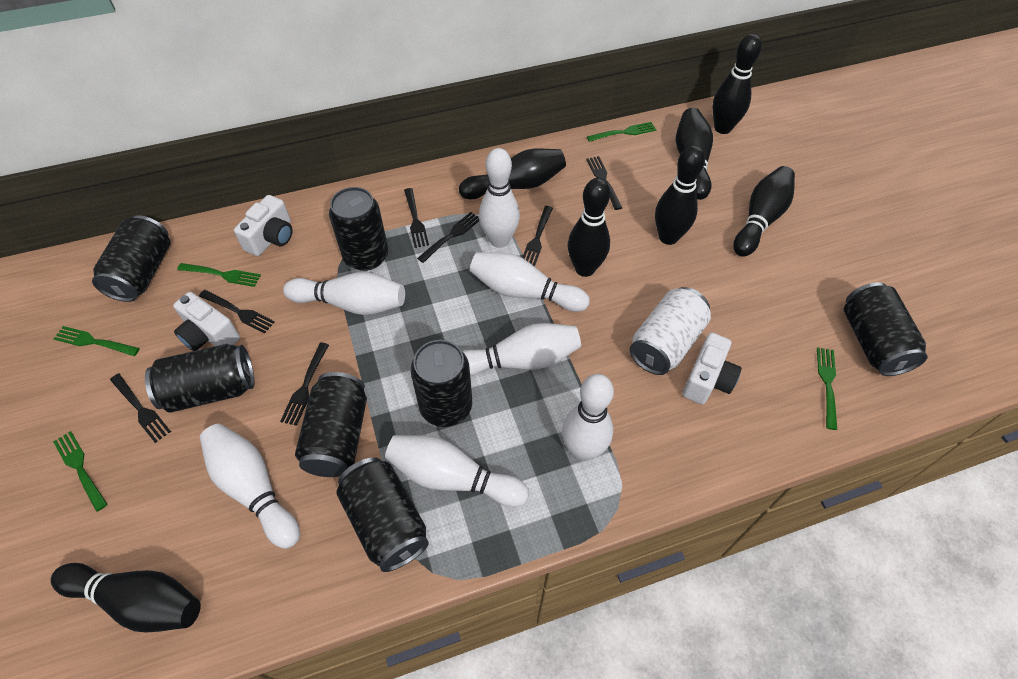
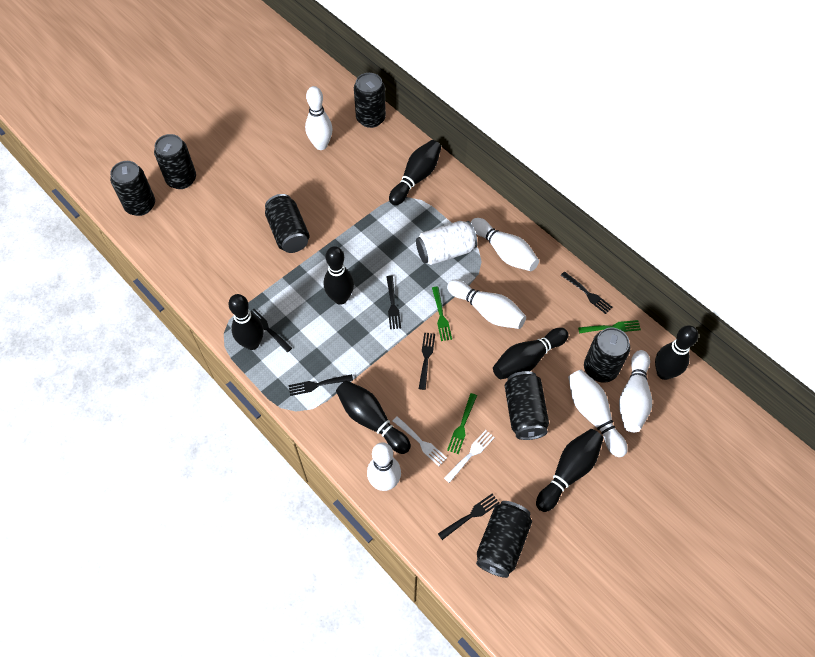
black fork: [110,374,171,443] [199,290,275,334] [280,343,329,426] [404,188,429,248] [417,212,479,263] [522,206,553,267] [586,156,622,210] = 7 -> [250,309,292,352] [288,374,353,396] [386,275,401,329] [419,333,435,390] [438,493,500,540] [561,271,613,314] = 6
green fork: [53,326,140,356] [53,431,107,512] [177,263,261,287] [587,122,656,142] [817,347,837,430] = 5 -> [432,287,452,341] [447,393,477,454] [578,320,641,333] = 3
white bowling pin: [200,424,300,549] [283,272,405,315] [385,435,529,507] [462,323,581,377] [470,252,590,312] [479,148,520,248] [562,374,614,461] = 7 -> [305,86,333,150] [367,442,401,491] [447,280,526,329] [471,218,539,271] [568,370,628,457] [619,350,652,432] = 6
white camera: [173,292,240,351] [234,195,292,256] [683,332,742,405] = 3 -> none = 0
white fork: none = 0 -> [393,416,447,466] [444,430,495,483] = 2

